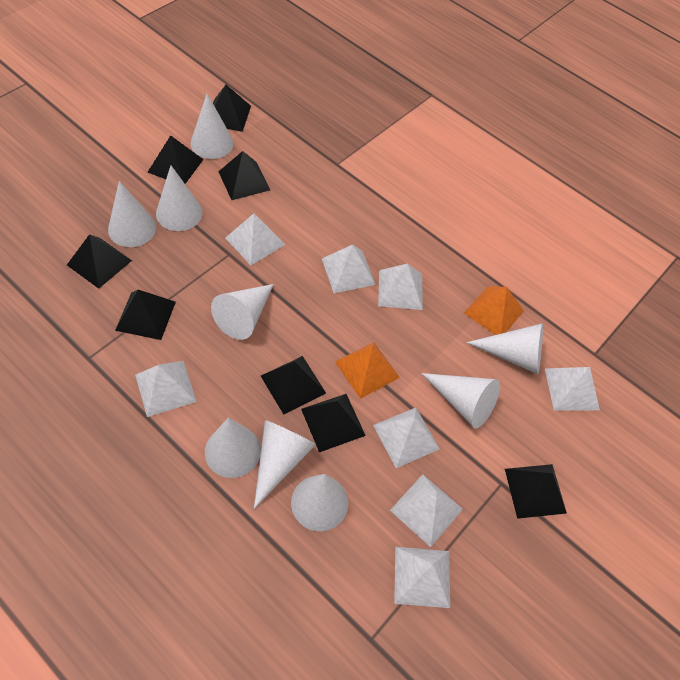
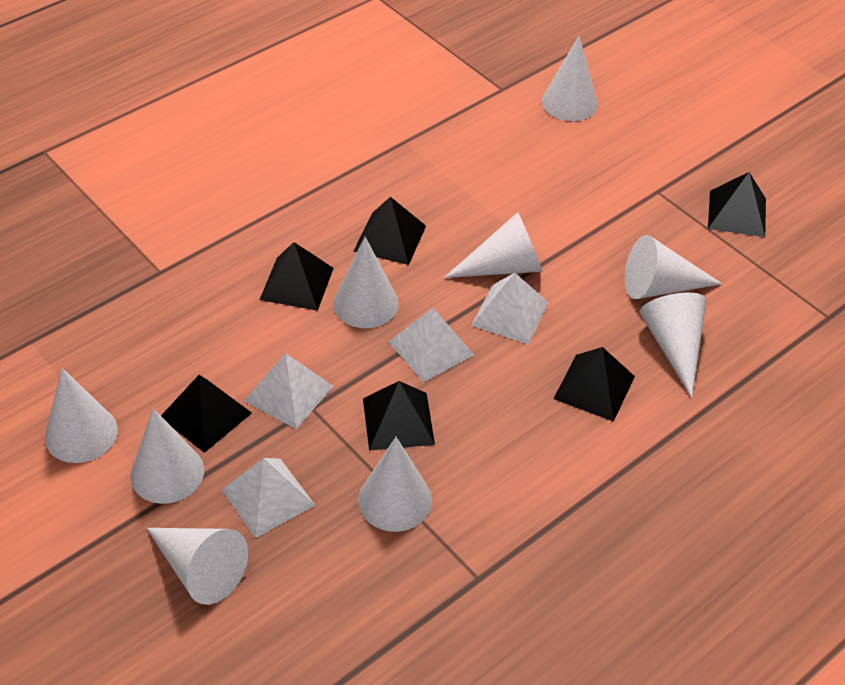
black pyramid: [67,234,132,289] [115,290,176,340] [148,135,204,184] [213,85,251,132] [218,151,270,200] [261,356,326,415] [301,394,366,452] [505,464,567,519] = 8 -> [161,375,252,453] [260,242,334,311] [353,197,426,265] [363,381,435,451] [554,347,635,422] [708,172,766,237] = 6
orange pyramid: [335,342,400,399] [464,286,524,335] = 2 -> none = 0
white pyramid: [135,361,197,417] [225,213,285,265] [322,244,376,293] [373,408,440,468] [378,264,423,310] [390,474,463,547] [394,547,450,608] [545,367,600,411] = 8 -> [221,458,315,538] [244,353,333,429] [389,308,474,382] [471,273,549,344] = 4

